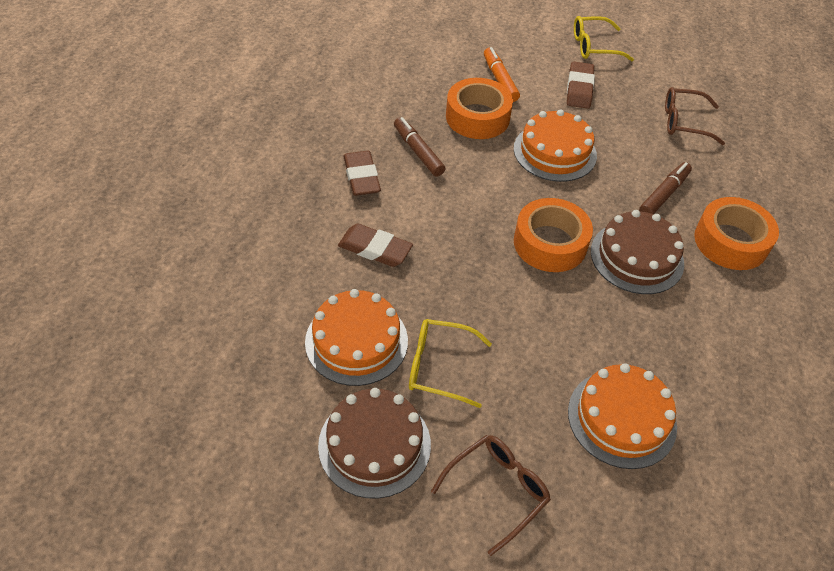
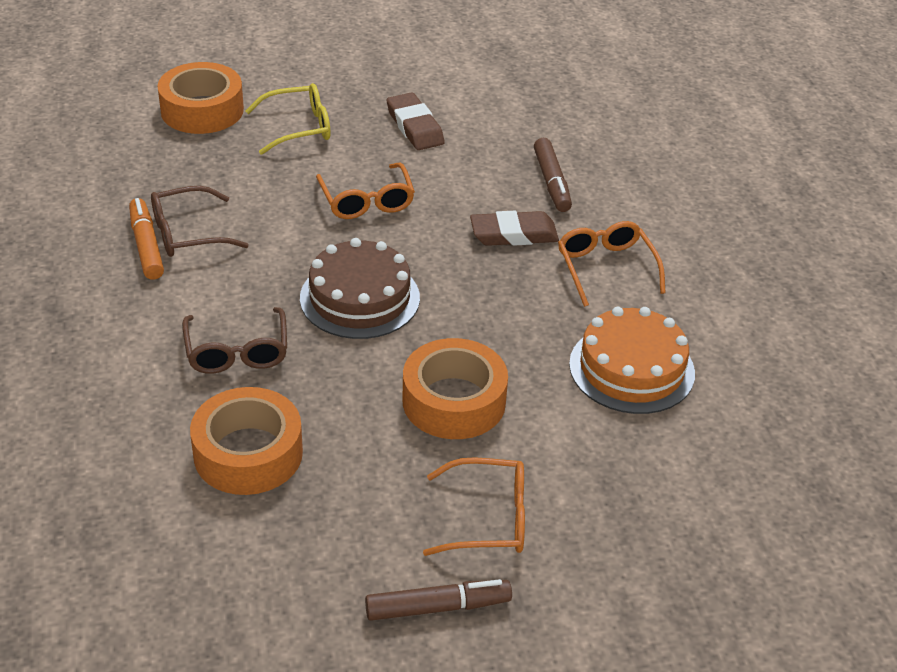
brown cake: [318,388,431,499] [591,210,684,294] = 2 -> [300,238,420,339] = 1
brown eraser: [338,224,413,267] [343,151,381,196] [567,61,595,109] = 3 -> [386,92,445,150] [470,211,559,246] = 2
orange cake: [305,289,408,386] [514,109,597,182] [568,363,677,469] = 3 -> [569,307,695,414] = 1
orange glasses: none = 0 -> [316,163,415,219] [423,457,525,556] [558,221,666,307] = 3
yellow glasses: [409,319,492,408] [574,16,634,61] = 2 -> [245,83,330,155] = 1

